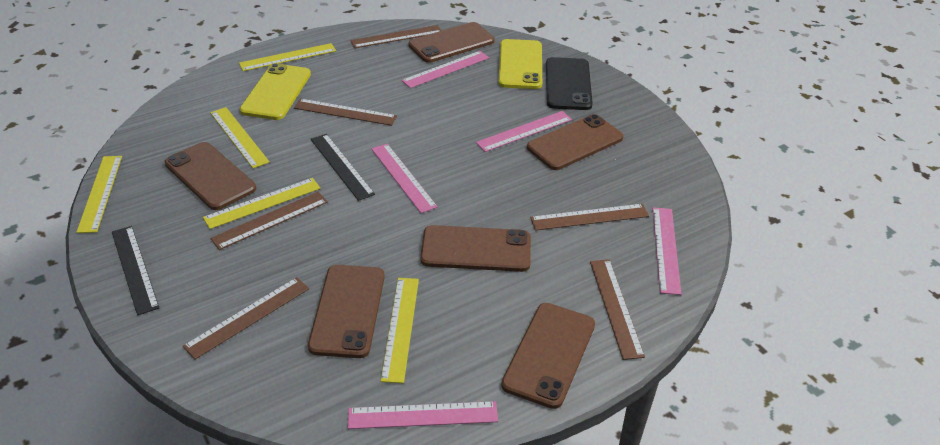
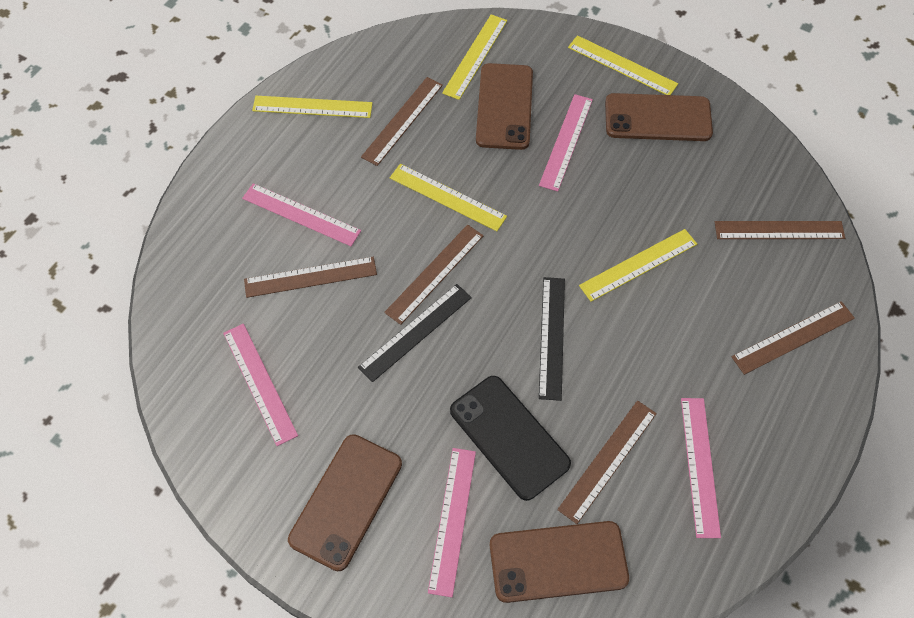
brown phone: [165,142,256,210] [308,265,385,358] [408,22,495,63] [420,225,531,272] [501,303,595,409] [527,114,623,170] = 6 -> [288,434,402,571] [476,63,533,150] [490,521,629,603] [605,93,713,141] = 4
yellow phone: [240,63,311,120] [498,39,542,89] = 2 -> none = 0

